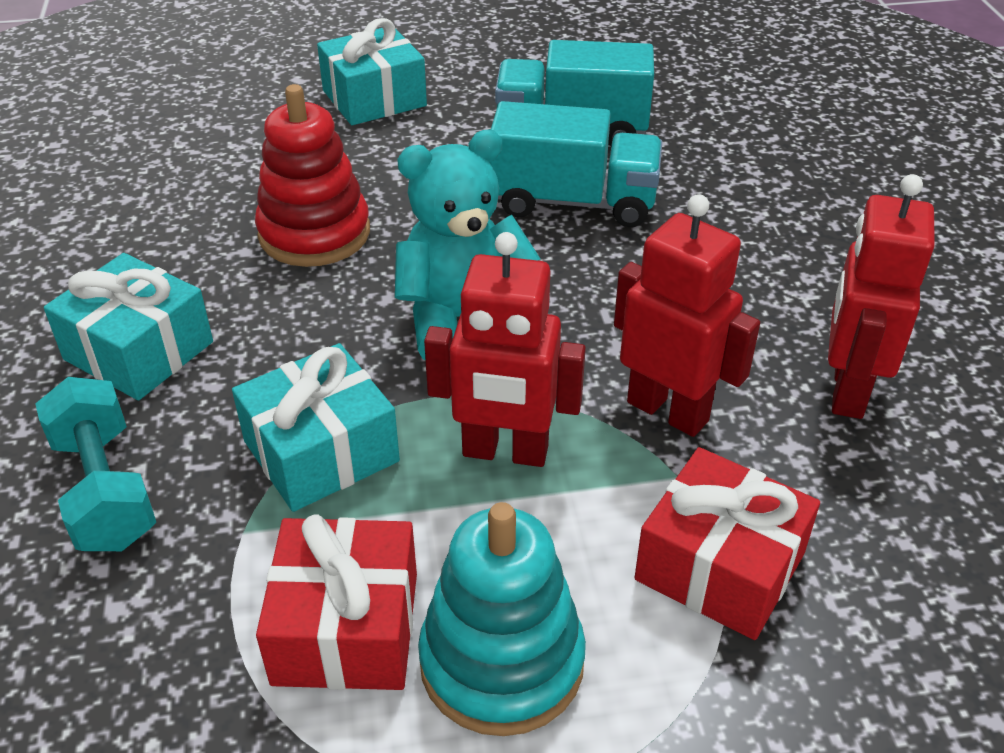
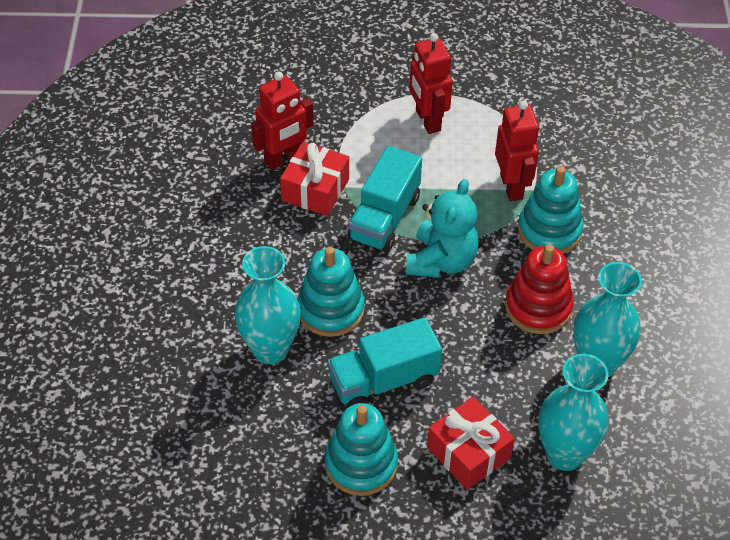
turquoise dumbbell: [35,377,156,551] = 1 -> none = 0
turquoise gift: [44,253,213,400] [232,343,400,512] [317,18,427,125] = 3 -> none = 0
turquoise stacking toy: [418,502,586,736] = 1 -> [297,247,364,337] [325,403,398,496] [518,166,584,254] = 3
turquoise vase: none = 0 -> [234,246,301,364] [538,354,609,471] [573,262,642,378] = 3

